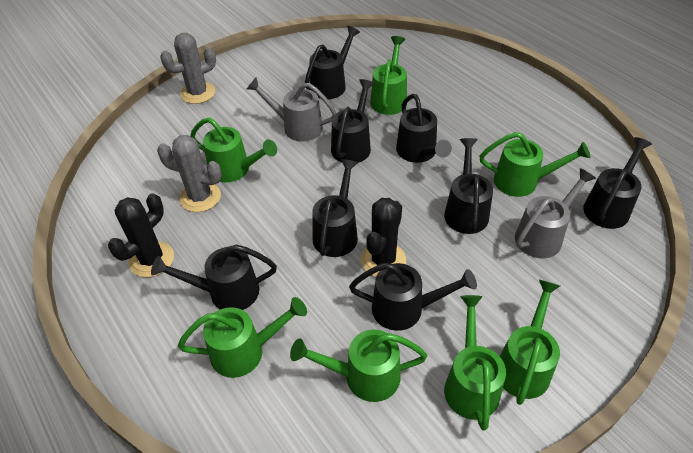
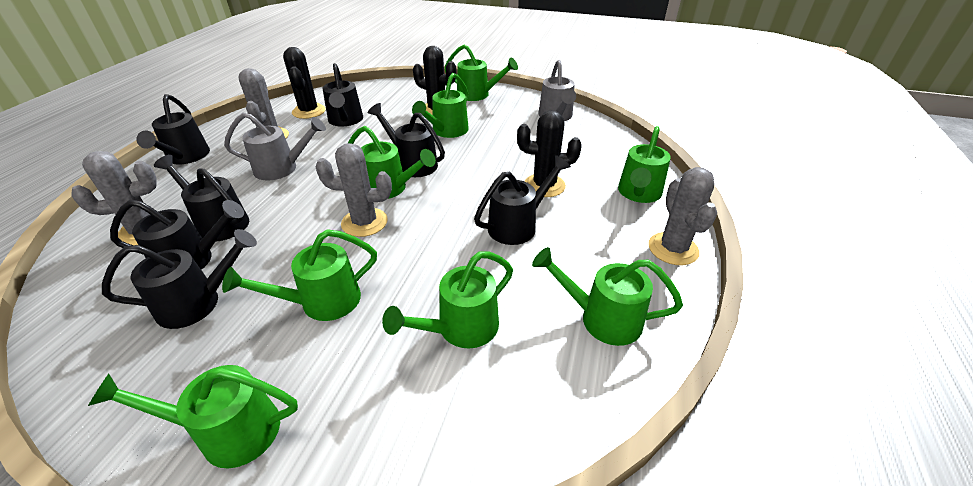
black cactus: [108,193,174,277] [361,198,406,277] = 2 -> [283,47,326,119] [413,46,457,115] [517,110,582,197] = 3
black watering can: [151,245,277,310] [305,26,360,99] [312,159,358,257] [331,79,375,163] [349,263,477,331] [396,94,452,163] [444,138,493,234] [583,137,652,229] = 8 -> [102,229,257,329] [110,200,244,270] [136,94,210,164] [154,155,249,242] [322,63,363,127] [368,103,445,177] [474,155,571,245] = 7
green watering can: [178,297,307,378] [190,117,277,183] [290,330,427,402] [370,36,407,115] [444,295,506,431] [480,132,591,197] [500,280,560,405] = 7 -> [88,365,298,469] [222,229,377,321] [348,126,436,199] [382,251,513,348] [412,73,469,138] [444,45,518,101] [532,247,683,346] [618,126,671,203] = 8
grey cactus: [157,135,222,212] [160,33,216,104] = 2 -> [71,151,157,245] [238,68,289,138] [315,143,392,237] [648,167,717,265] = 4

